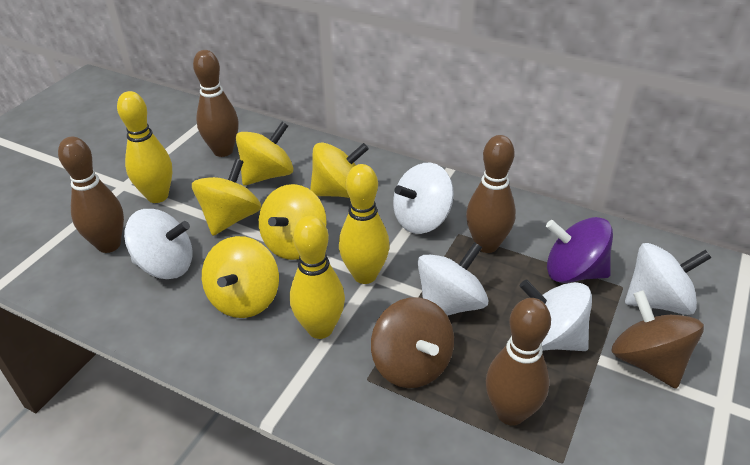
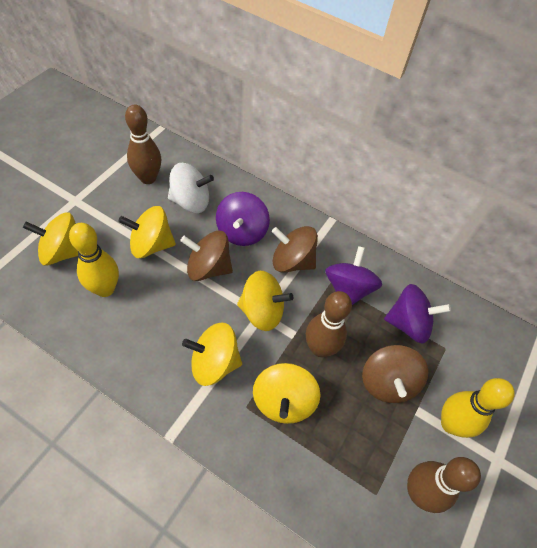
brown bowling pin: [58,137,124,253] [193,50,239,157] [466,135,516,253] [486,298,551,426] = 4 -> [125,104,161,184] [306,291,352,357] [407,457,481,513] = 3
brown spinning top: [371,297,454,388] [612,290,704,389] = 2 -> [180,231,233,281] [272,226,318,273] [362,345,428,403] = 3
purple spinning top: [546,217,613,283] = 1 -> [216,192,270,246] [325,246,382,305] [384,284,451,344] = 3
white spinning top: [124,209,192,279] [393,163,454,234] [418,242,488,316] [519,279,592,351] [625,243,711,315] = 5 -> [168,163,214,213] = 1
yellow bowling pin: [117,91,172,203] [290,216,345,339] [339,164,390,284] = 3 -> [69,223,119,297] [441,378,515,438] = 2

